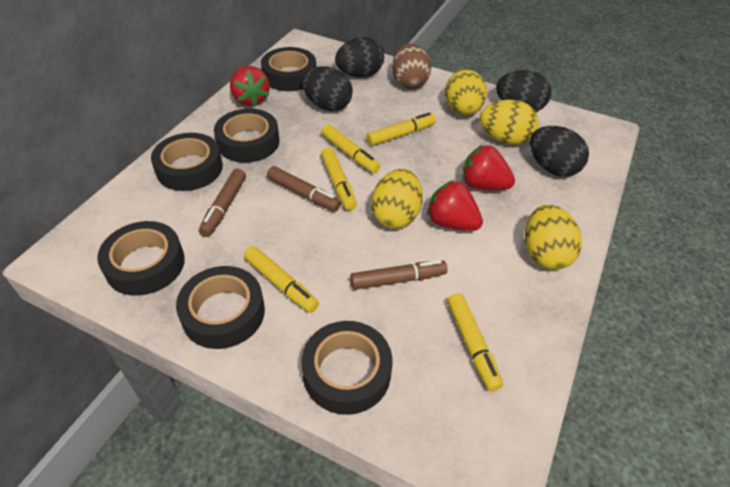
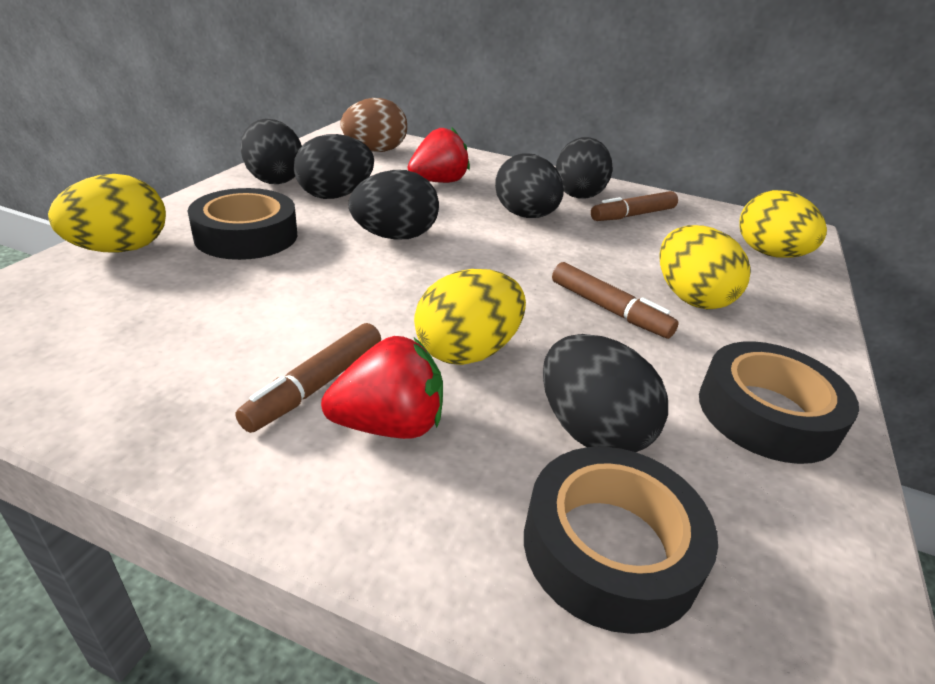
black egg: [302,66,353,111] [335,37,384,77] [496,70,551,112] [530,126,589,177] = 4 -> [240,119,302,184] [294,134,374,199] [348,170,439,240] [495,153,564,218] [543,334,668,452] [556,137,612,199] = 6
black tape: [97,221,185,296] [151,133,223,191] [176,266,265,349] [214,109,279,163] [261,47,316,91] [301,321,392,415] = 6 -> [188,188,297,260] [524,446,718,634] [699,341,859,464] = 3
red strawberry: [230,66,270,107] [427,180,483,231] [462,145,515,190] = 3 -> [321,336,443,439] [408,127,470,183] = 2
yellow marker: [244,246,319,313] [321,124,380,173] [321,148,357,210] [366,112,436,146] [447,293,503,391] = 5 -> none = 0

